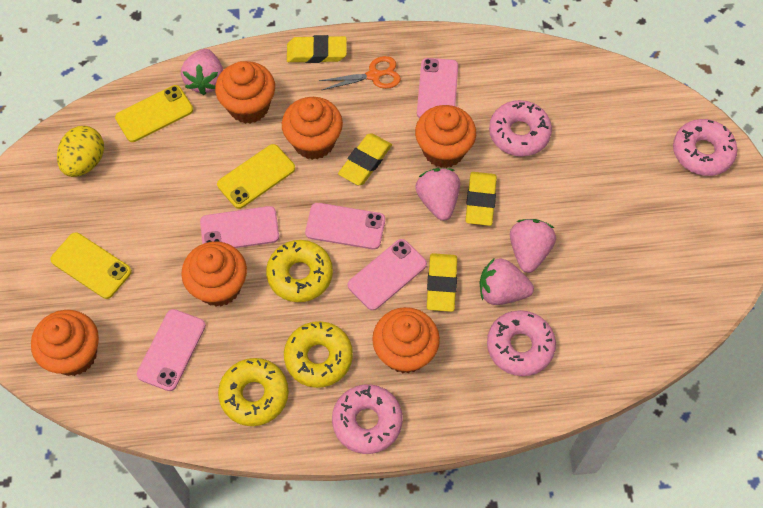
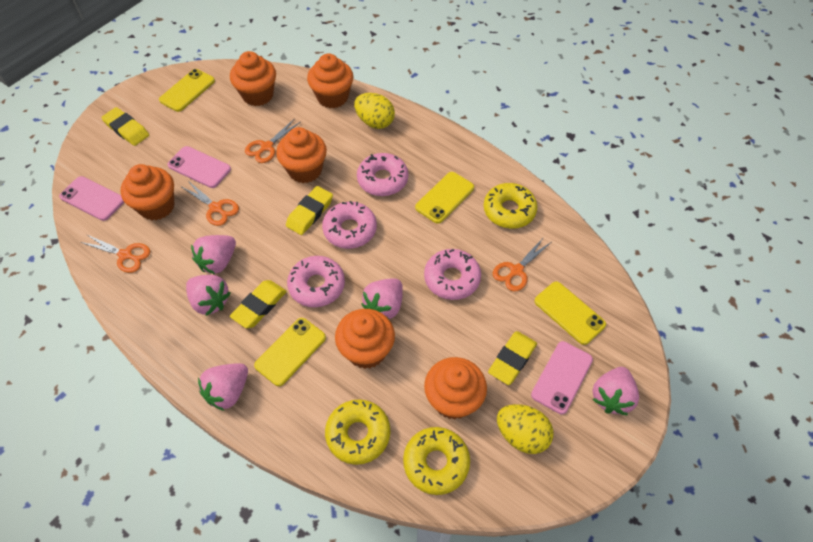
orange scissors: [319,56,401,90] = 1 -> [81,234,150,273] [182,180,239,226] [245,118,300,163] [493,237,551,291] = 4
pink phone: [137,309,206,391] [200,206,279,248] [305,203,385,250] [348,239,427,311] [417,58,458,118] = 5 -> [59,176,124,221] [167,146,231,188] [531,341,593,414] = 3
pink strawberry: [181,49,223,95] [415,168,460,221] [480,258,534,305] [510,219,556,273] = 4 -> [186,275,231,316] [191,235,236,274] [198,363,248,411] [361,278,403,319] [592,367,639,415] = 5
yellow egg: [57,126,104,177] = 1 -> [354,93,395,129] [497,404,554,454] = 2
yellow phone: [50,232,132,299] [115,85,193,142] [217,144,295,209] = 3 -> [159,69,215,112] [254,318,326,386] [415,172,474,224] [534,281,606,345] = 4

